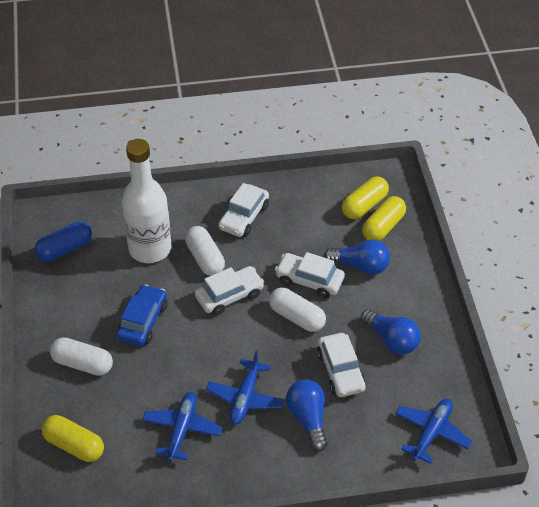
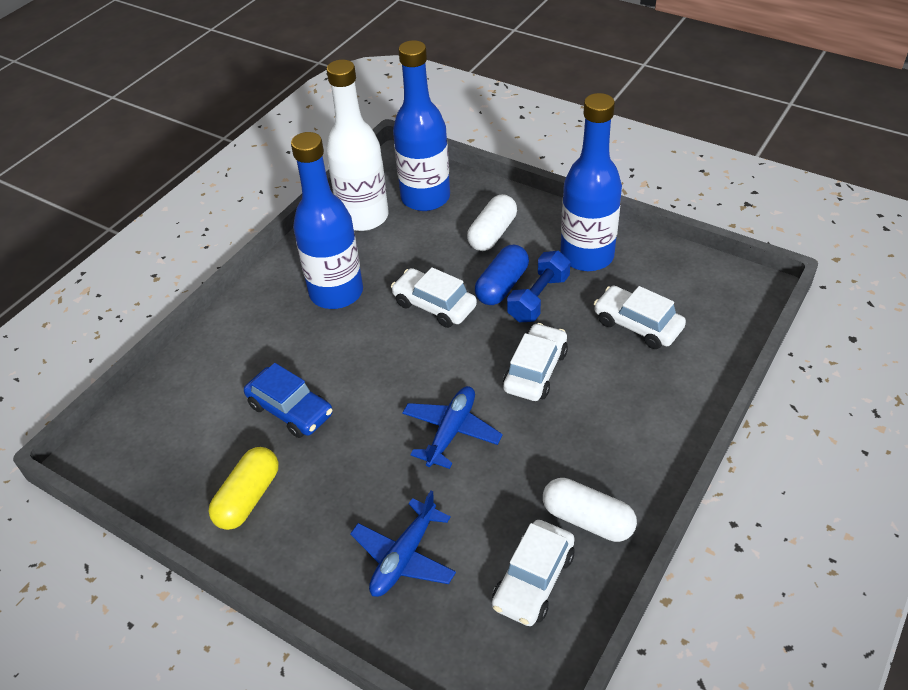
blue bottle: none = 0 -> [291,132,363,309] [393,40,450,211] [560,93,622,271] = 3
blue dumbbell: none = 0 -> [507,251,571,322] = 1
blue light bulb: [286,380,328,451] [324,240,390,275] [361,309,421,355] = 3 -> none = 0
blue plane: [142,392,222,461] [206,350,284,425] [395,398,472,464] = 3 -> [350,490,456,597] [402,386,503,469] = 2
white capsule: [50,337,113,376] [185,226,225,276] [269,288,326,332] = 3 -> [467,194,517,251] [543,478,637,542] = 2
yellow capsule: [41,415,104,462] [342,176,389,219] [362,196,406,241] = 3 -> [209,447,279,530] = 1

